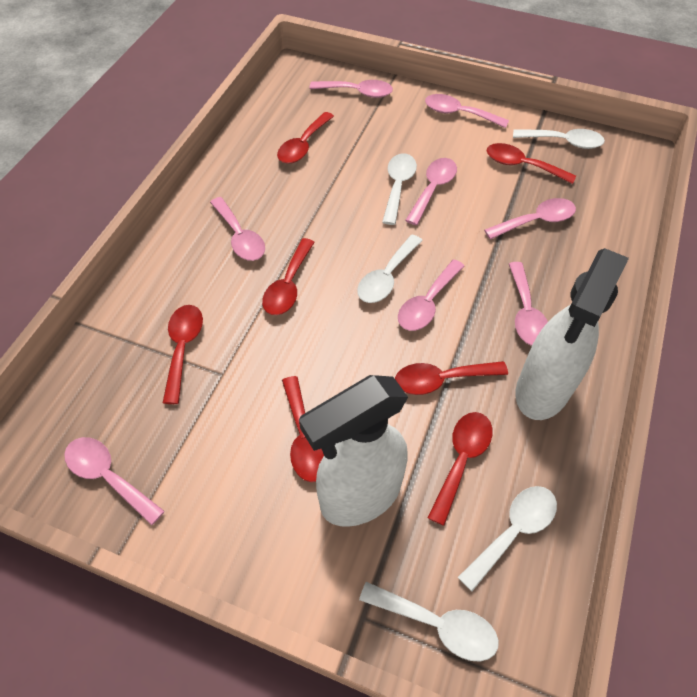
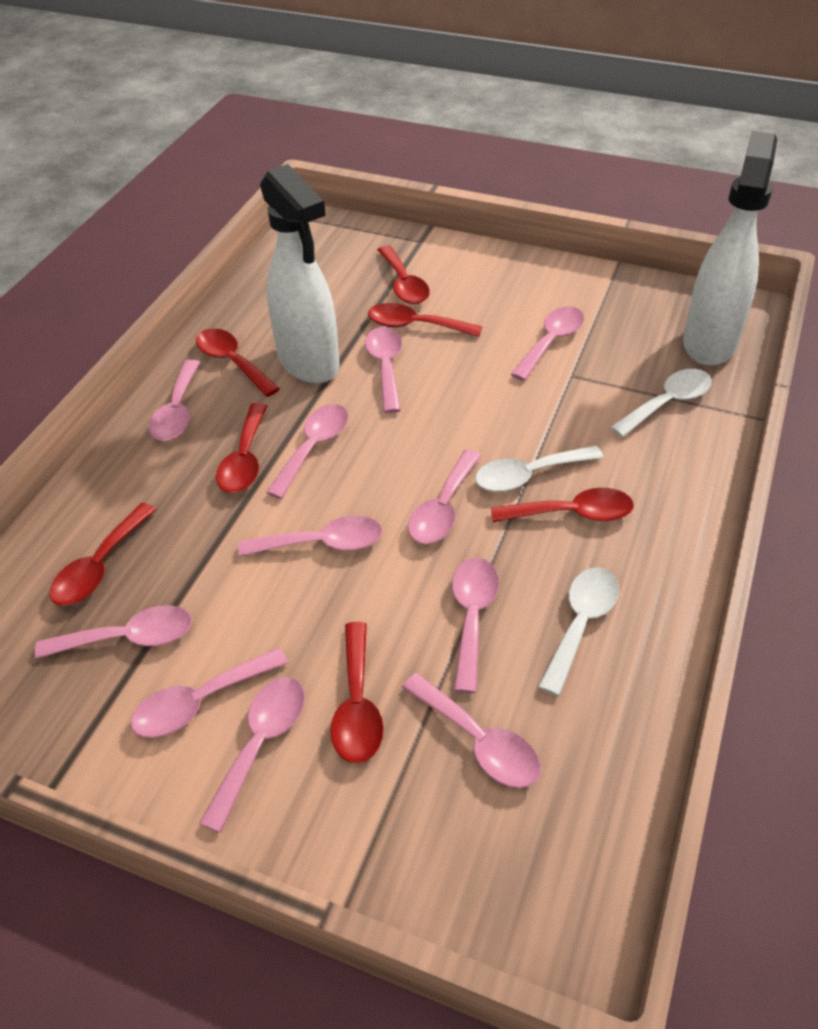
pink spoon: [64,437,165,526] [210,197,265,261] [310,80,393,98] [398,259,465,331] [405,158,457,225] [425,94,509,128] [484,198,576,240] [509,262,548,346] = 8 -> [35,605,192,659] [131,647,288,738] [149,360,200,441] [199,677,305,833] [238,516,383,557] [266,404,348,499] [365,327,402,413] [402,673,541,788] [408,450,481,544] [452,558,499,693] [511,306,584,381] = 11
white spoon: [357,235,423,303] [359,582,499,661] [382,154,417,225] [458,486,557,591] [513,129,605,149] = 5 -> [475,446,603,492] [538,567,619,696] [610,369,712,437] = 3

